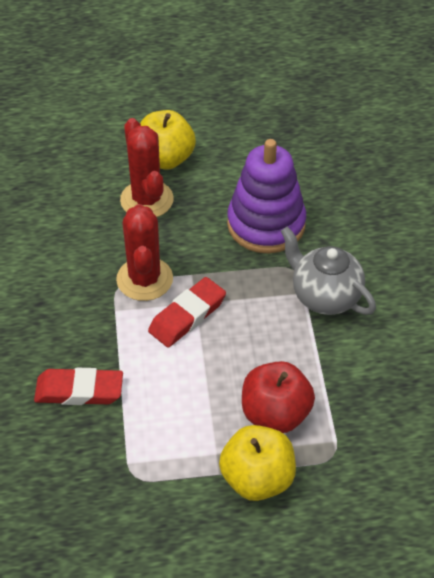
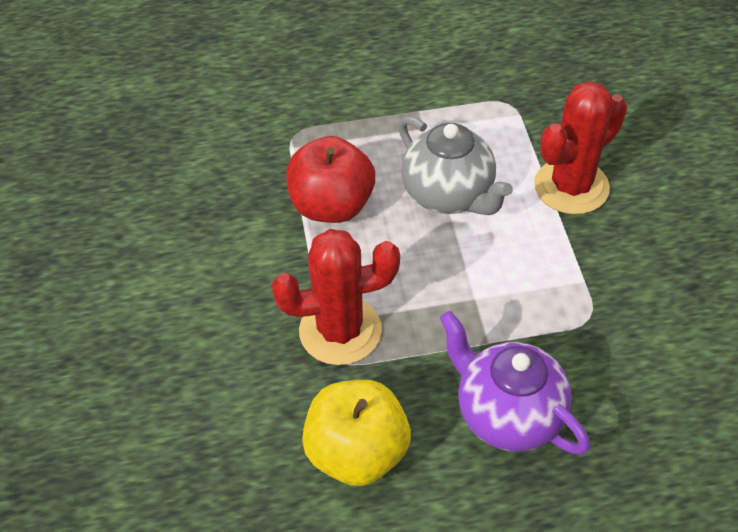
purple stacking toy: [227,139,306,253] = 1 -> none = 0
purple teapot: none = 0 -> [440,311,590,455] = 1
red eraser: [34,368,123,405] [148,277,226,347] = 2 -> none = 0
yellow apple: [140,110,196,170] [219,425,296,501] = 2 -> [302,380,411,486] = 1

